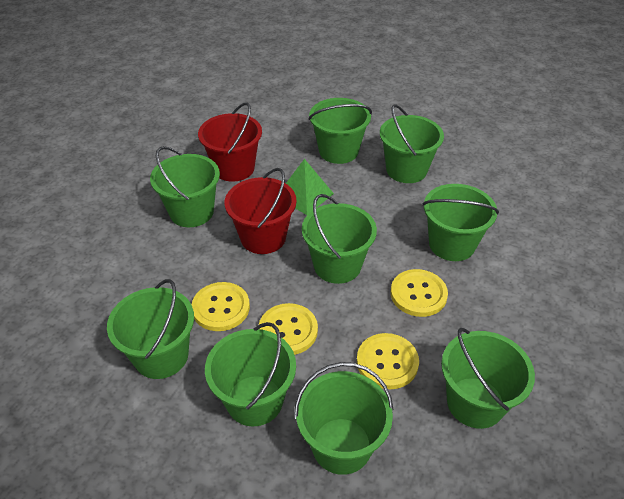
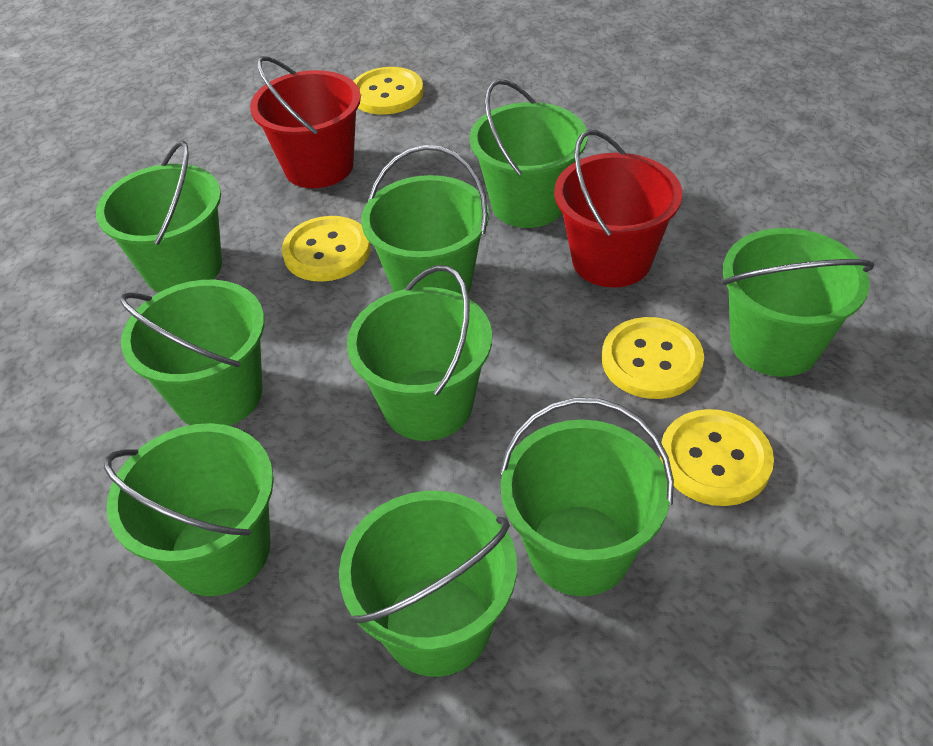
green pyramid: [286,159,334,215] = 1 -> none = 0

